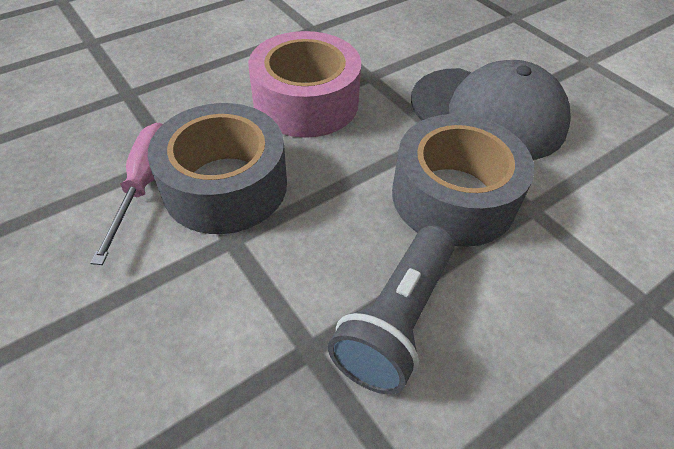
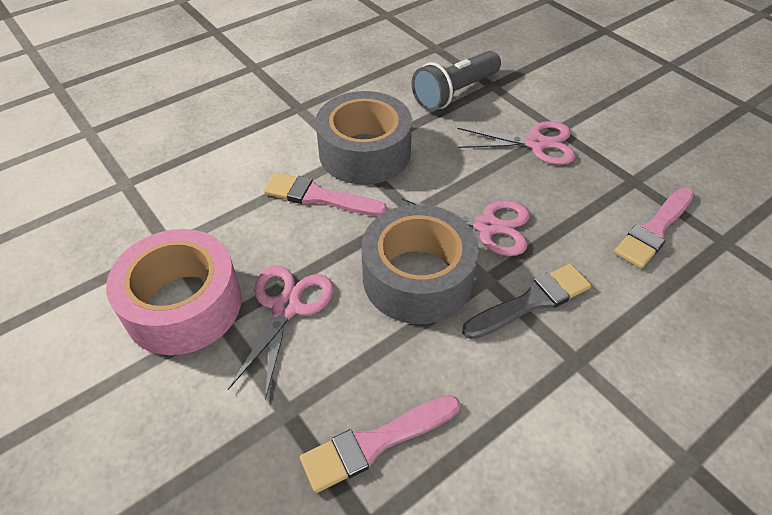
grey brush: none = 0 -> [462,264,591,340] = 1
grey cap: [411,60,571,160] = 1 -> none = 0
pink brush: none = 0 -> [264,173,387,216] [300,395,460,493] [614,188,694,269] = 3
pink scissors: none = 0 -> [228,265,333,400] [402,199,530,256] [457,121,575,165] = 3
pink screwdriver: [90,123,163,265] = 1 -> none = 0

